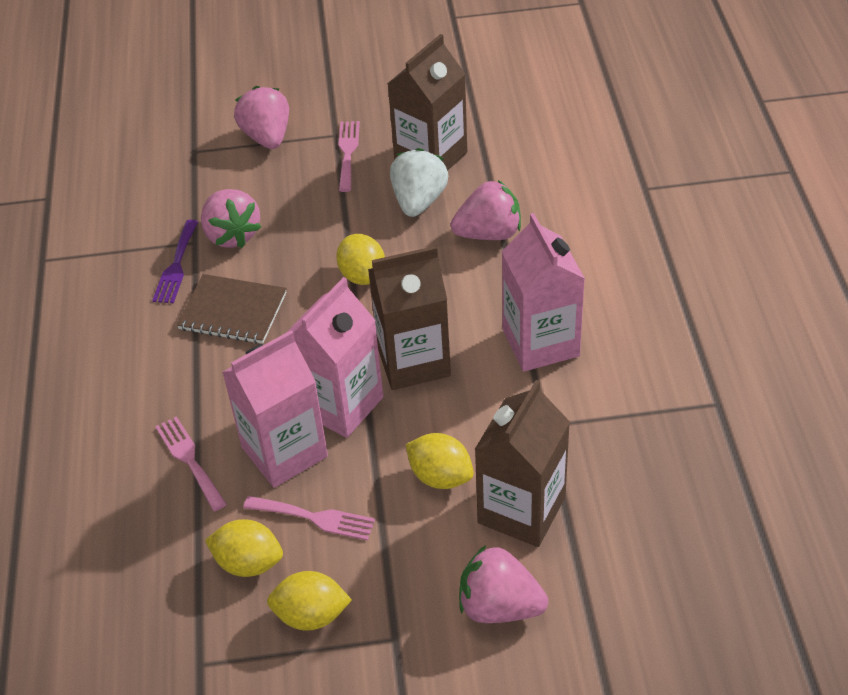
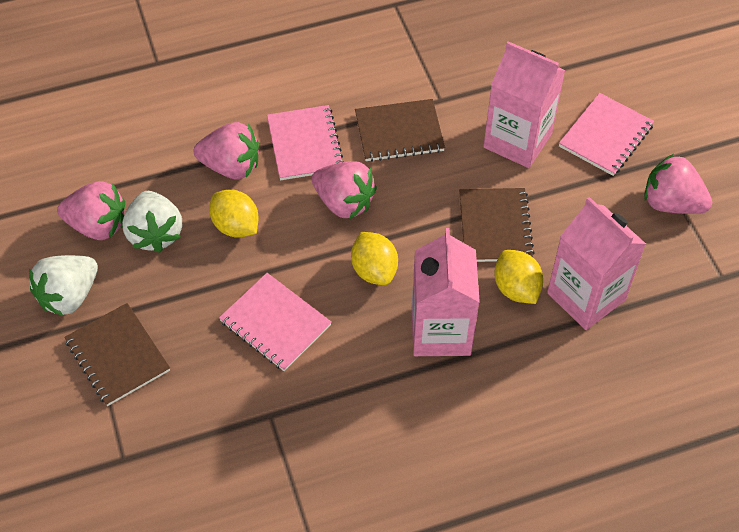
brown carton: [368,246,451,390] [387,34,467,171] [474,380,570,547] = 3 -> none = 0
brown notebook: [177,274,287,344] = 1 -> [64,303,170,406] [355,99,445,162] [459,188,534,262] = 3
pink fork: [155,416,227,511] [243,496,375,540] [338,121,360,192] = 3 -> none = 0
pink notebook: none = 0 -> [219,273,331,371] [267,105,344,180] [559,93,654,176] = 3
purple fork: [152,220,198,303] = 1 -> none = 0
white strawberry: [390,148,449,217] = 1 -> [29,255,98,316] [122,191,182,253] = 2
yellow lemon: [205,519,283,577] [267,571,352,631] [336,234,385,285] [405,433,474,489] = 4 -> [209,190,259,238] [351,232,398,285] [494,250,543,304] = 3

